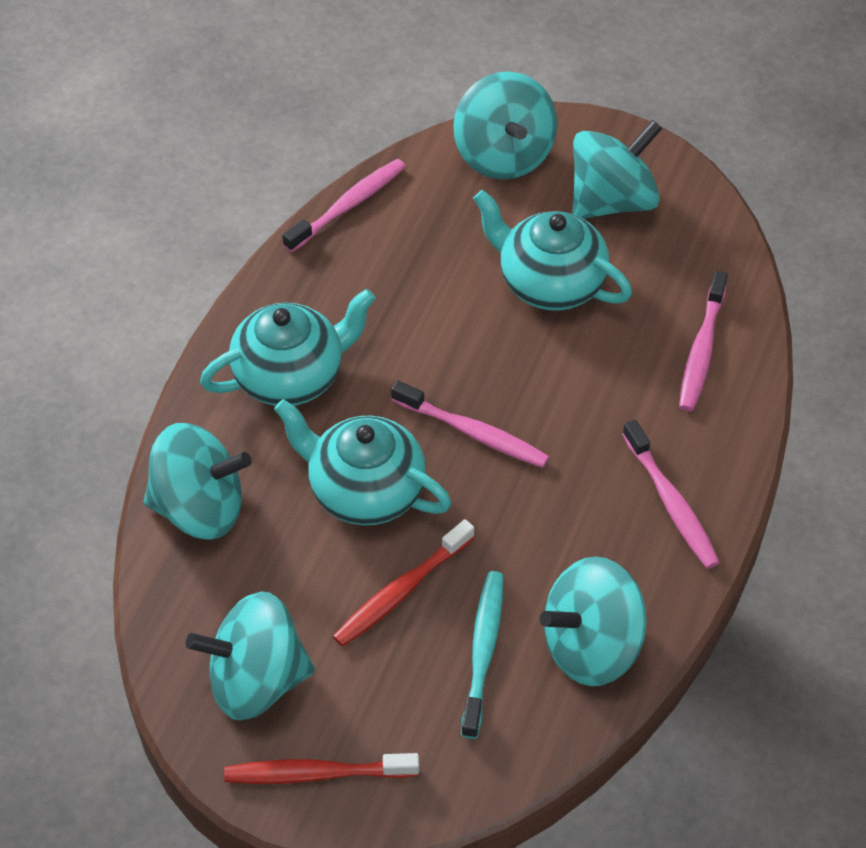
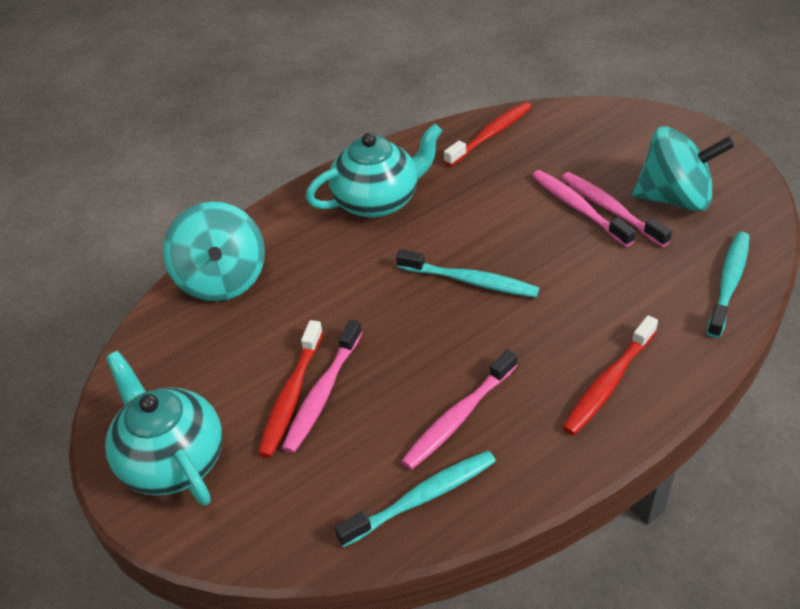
red toothbrush: [224,753,419,784] [332,519,474,647] = 2 -> [258,320,323,458] [444,102,532,166] [562,315,658,435] = 3
turquoise spinning top: [144,423,252,540] [186,591,315,721] [453,72,557,180] [540,556,646,686] [572,120,662,219] = 5 -> [163,202,265,302] [633,126,735,212] = 2
turquoise teapot: [200,289,376,406] [274,399,451,525] [473,190,632,311] = 3 -> [105,351,223,506] [305,124,443,218] = 2
turquoise toothbrush: [461,571,503,739] = 1 -> [334,451,496,547] [396,249,539,298] [707,232,750,338] = 3

